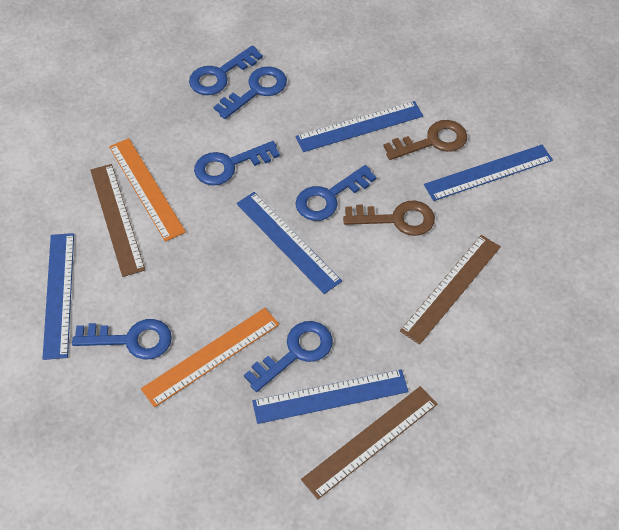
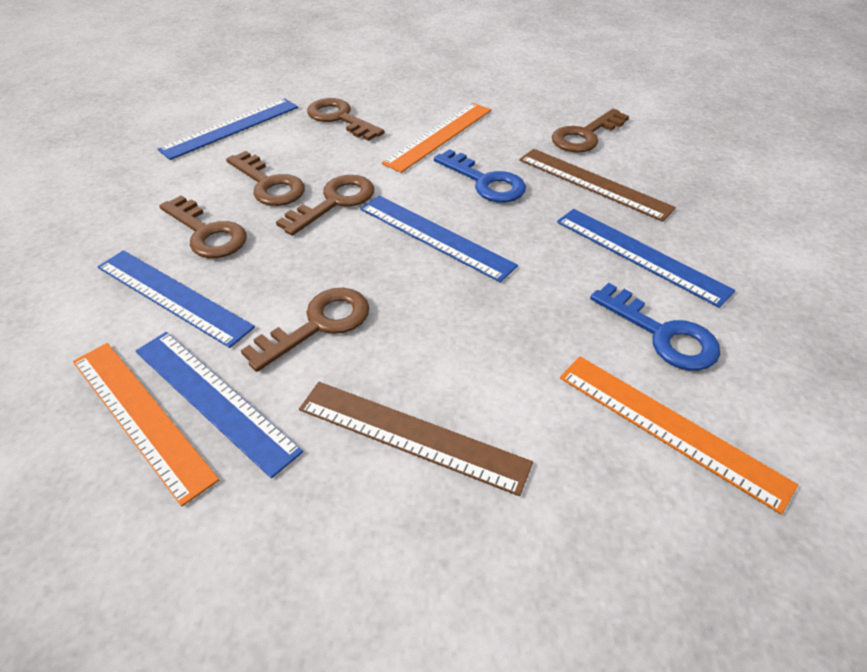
blue key: [72,319,172,359] [189,45,263,95] [194,141,280,185] [214,66,287,119] [244,321,333,392] [295,165,376,221] = 6 -> [434,149,526,202] [590,283,720,371] = 2
brown key: [343,201,435,236] [383,120,467,160] = 2 -> [159,196,246,258] [226,151,305,206] [241,288,369,372] [276,175,374,236] [307,98,384,141] [552,109,629,153] = 6
brown ruler: [90,164,145,277] [301,386,438,499] [400,235,501,345] = 3 -> [299,382,533,496] [519,149,676,222] = 2
orange ruler: [109,138,186,242] [141,308,279,407] = 2 -> [73,343,219,506] [382,103,491,173] [560,356,798,515] = 3

